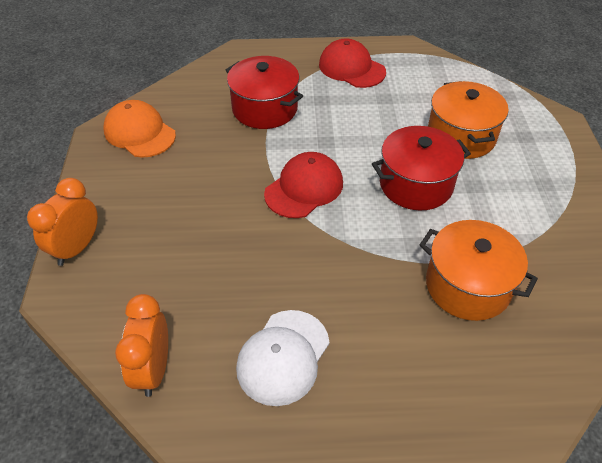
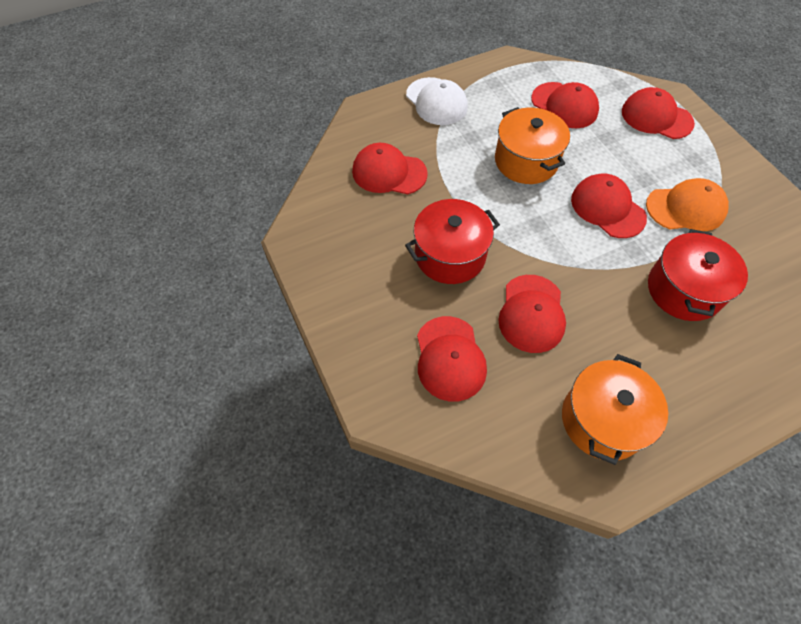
orange clock: [27,178,98,266] [115,294,168,397] = 2 -> none = 0
red cap: [264,152,343,218] [319,38,386,88] = 2 -> [352,143,428,195] [417,316,487,402] [499,275,566,353] [531,82,599,128] [571,174,647,238] [622,87,695,139] = 6

